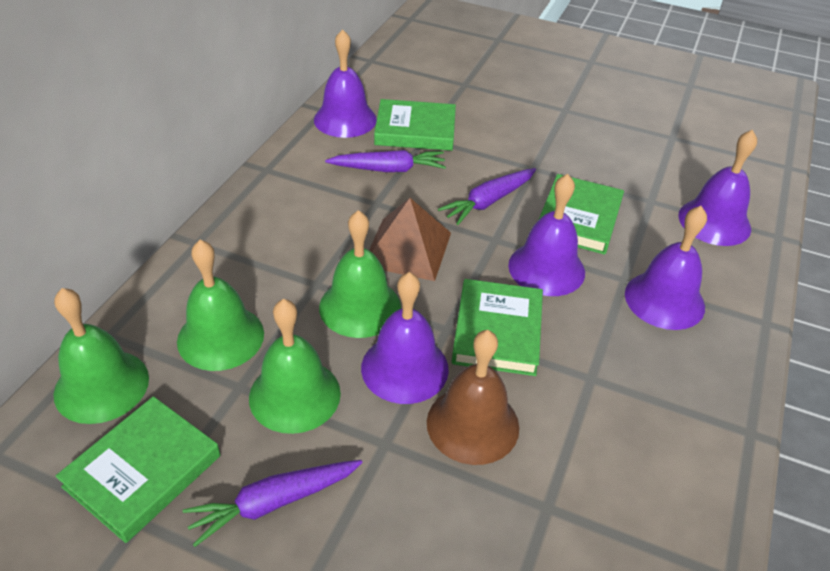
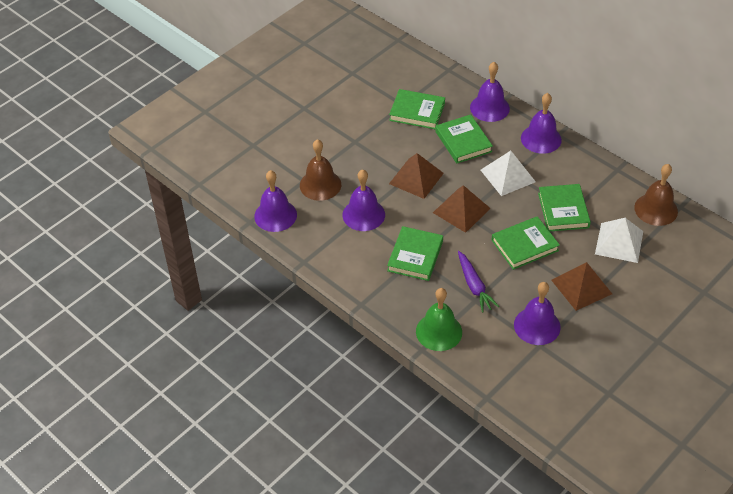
brown bell: [427,330,519,465] = 1 -> [300,139,341,201] [634,164,678,226] = 2
brown pyramid: [369,198,451,281] = 1 -> [389,153,444,199] [433,185,491,233] [551,262,612,311] = 3
green bell: [54,288,149,424] [177,240,264,371] [249,299,341,434] [319,210,401,338] = 4 -> [416,288,462,351] = 1
green book: [55,396,220,543] [374,99,456,151] [452,279,543,376] [539,174,624,255] = 4 -> [387,226,443,281] [389,89,445,129] [435,114,493,163] [492,216,560,270] [538,184,591,232] = 5
purple carrot: [183,460,363,547] [325,150,446,172] [438,168,536,225] = 3 -> [458,251,499,313] = 1
white pyramid: none = 0 -> [481,151,536,196] [595,218,643,263] = 2

